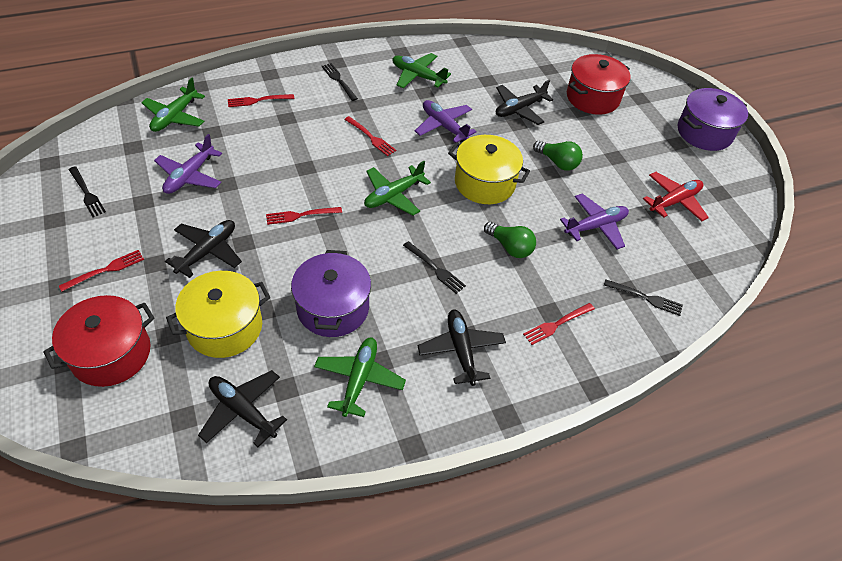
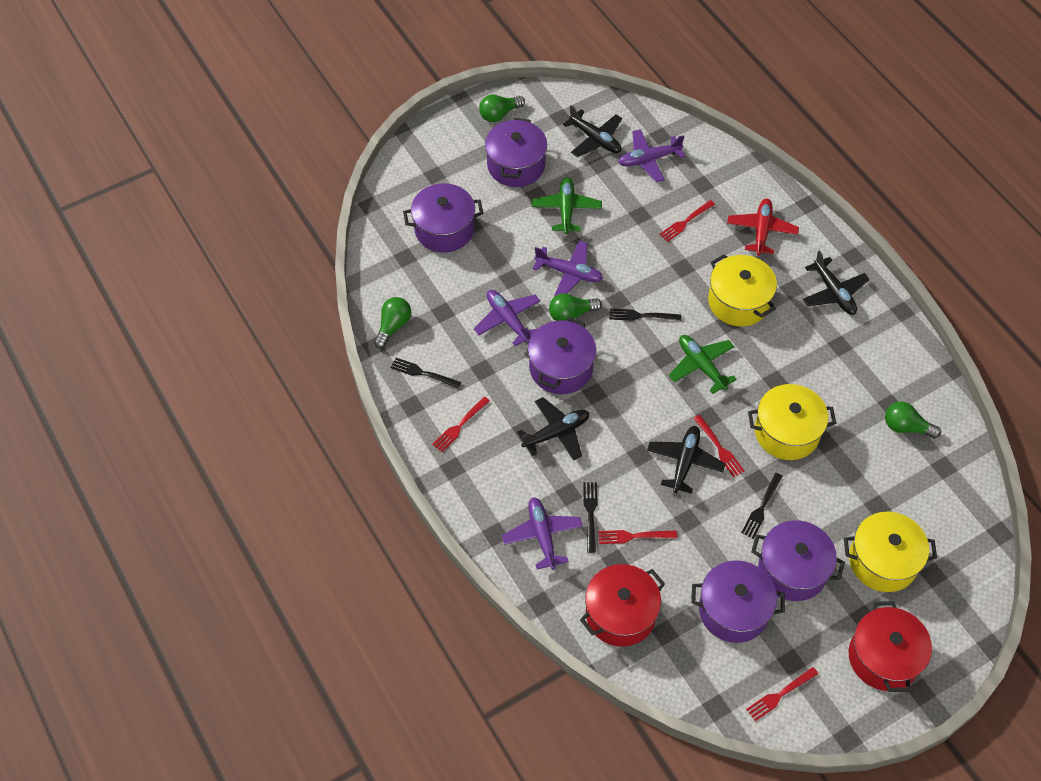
green light bulb: [484,222,536,258] [533,141,583,171] = 2 -> [374,297,411,348] [479,95,525,122] [549,293,602,321] [885,401,941,439] = 4
green plane: [141,78,205,132] [314,337,406,417] [364,161,431,216] [392,53,451,88] = 4 -> [531,177,602,234] [669,335,737,394] = 2
purple plane: [154,134,222,194] [415,100,477,143] [560,193,629,249] = 3 -> [474,290,540,346] [502,497,583,570] [533,241,603,296] [618,129,685,183] = 4
purple pot: [291,250,371,337] [678,88,748,151] = 2 -> [403,183,483,253] [485,118,547,187] [528,317,596,394] [691,561,785,643] [751,520,845,601] = 5
yellow pot: [166,271,270,358] [448,135,530,204] = 2 -> [708,254,777,327] [748,384,836,460] [844,512,937,592] = 3

